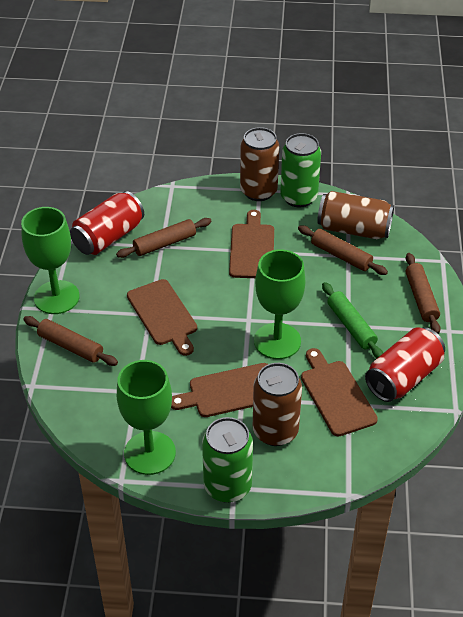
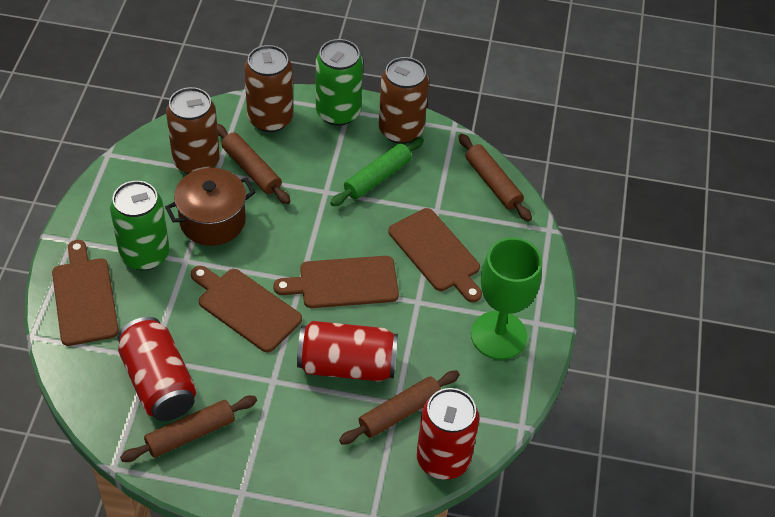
brown pot: none = 0 -> [165,168,256,246] = 1
green goblet: [21,207,80,314] [117,360,176,475] [254,249,305,359] = 3 -> [471,238,542,360] = 1
red can: [70,191,144,255] [365,327,445,402] = 2 -> [118,317,197,421] [297,321,398,382] [416,388,480,480] = 3

